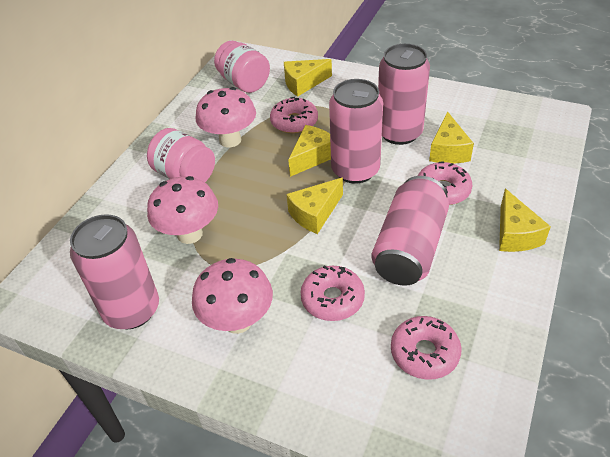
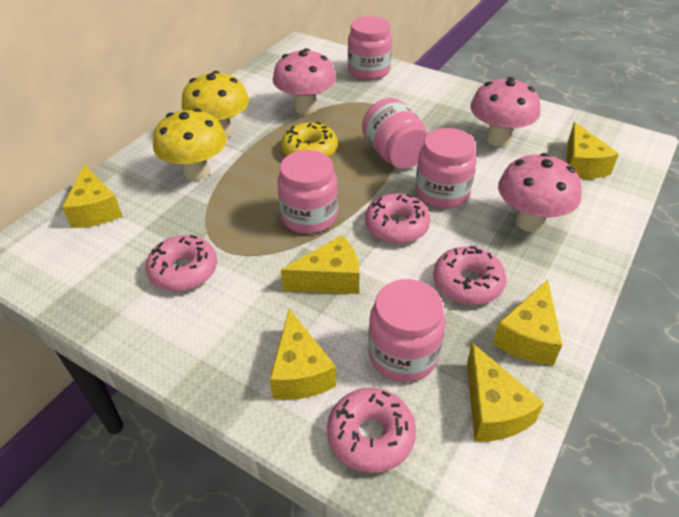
pink can: [70,214,159,330] [329,79,383,184] [371,176,449,286] [378,44,430,145] = 4 -> none = 0
pink jar: [147,128,215,182] [214,41,270,93] = 2 -> [277,150,338,234] [348,16,392,80] [362,98,428,169] [368,279,445,382] [416,128,477,209] = 5
yellow cheese: [284,59,332,97] [287,178,343,234] [288,125,331,177] [429,111,474,164] [499,189,551,252] = 5 -> [62,164,122,228] [270,309,336,400] [281,235,359,294] [467,343,544,442] [493,280,562,365] [567,122,619,179] = 6
yellow donut: none = 0 -> [281,122,338,157] = 1
yellow mushroom: none = 0 -> [153,108,227,181] [182,71,249,138] = 2

